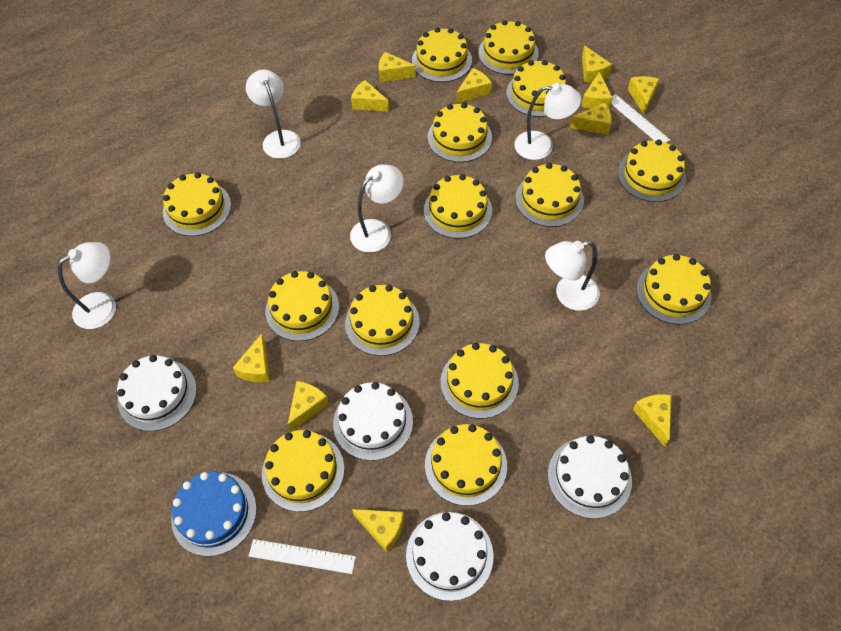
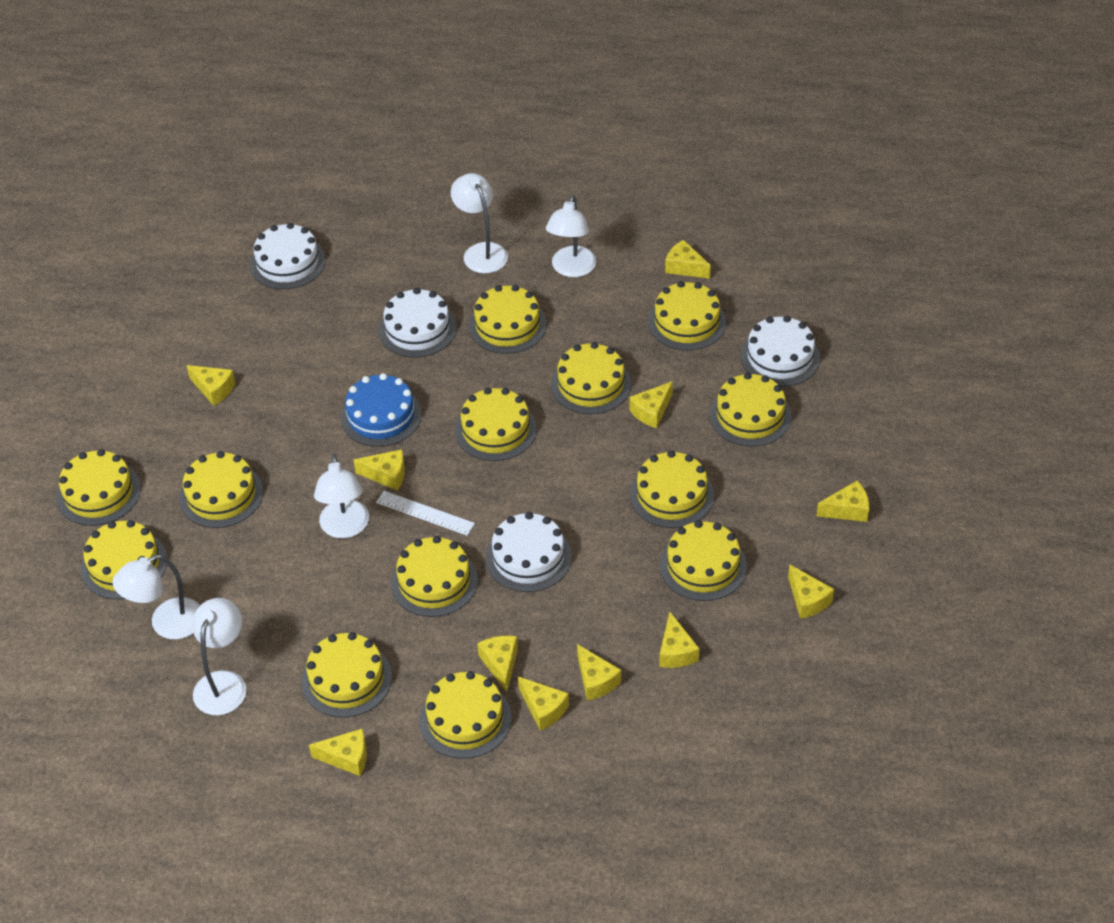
white ruler: [249,539,356,574] [611,94,670,143] = 2 -> [376,491,475,536] = 1
yellow cake: [163,172,231,236] [262,430,344,512] [265,271,339,341] [345,285,419,356] [412,27,472,82] [424,174,492,239] [425,424,507,506] [428,103,492,162] [441,343,519,419] [478,20,539,75] [506,60,566,117] [515,163,584,227] [618,140,686,202] [636,254,711,324] = 14 -> [56,449,141,526] [81,520,167,600] [179,451,263,528] [301,632,392,718] [391,536,478,617] [420,671,511,759] [455,387,537,461] [469,285,546,354] [551,342,631,414] [630,450,714,528] [648,281,726,350] [660,520,747,601] [710,372,791,446] = 13

